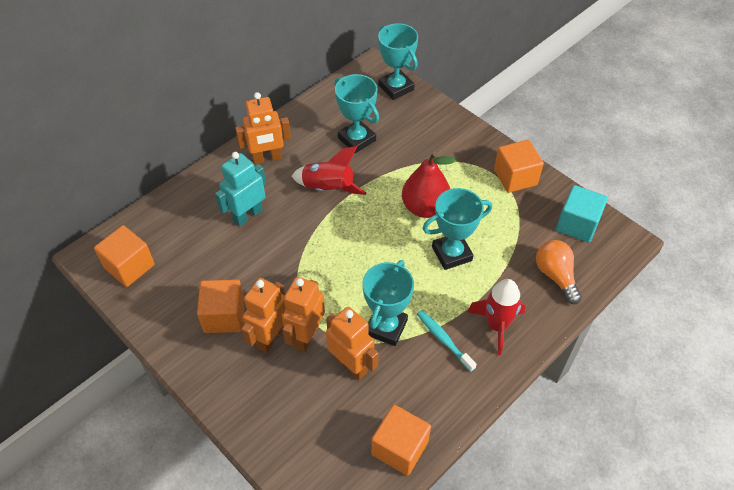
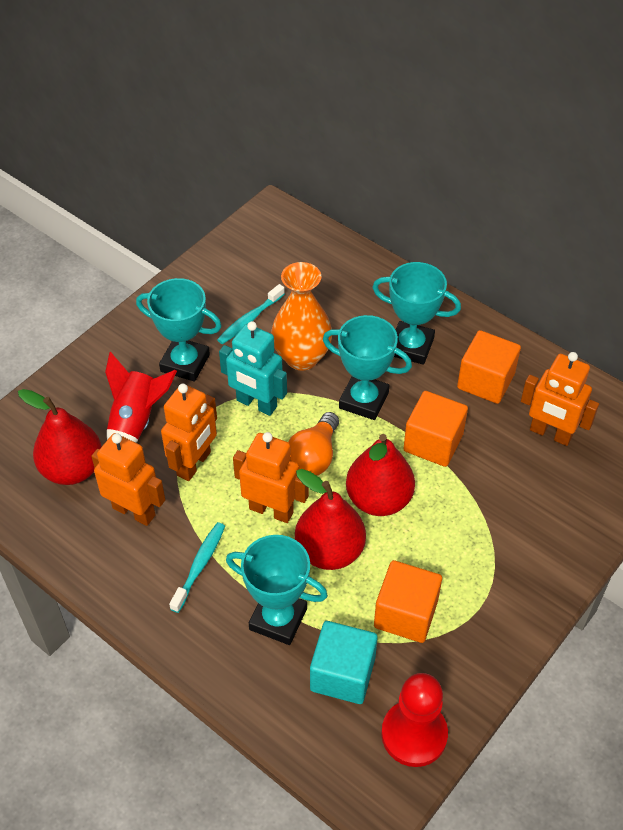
orange cube: [94,225,155,287] [197,279,245,333] [371,405,431,476] [494,140,544,193] = 4 -> [374,560,442,643] [403,391,468,467] [457,330,521,404] = 3
orange vase: none = 0 -> [271,262,332,371] = 1
red pawn: none = 0 -> [381,673,448,767] = 1
red pear: [402,152,456,218] = 1 -> [18,389,102,485] [295,469,366,570] [346,434,415,516] = 3
red rocket: [292,146,367,195] [467,279,525,355] = 2 -> [105,352,177,443] = 1
turquoise toothbrush: [417,310,477,372] = 1 -> [169,522,225,613] [217,284,285,344] = 2

